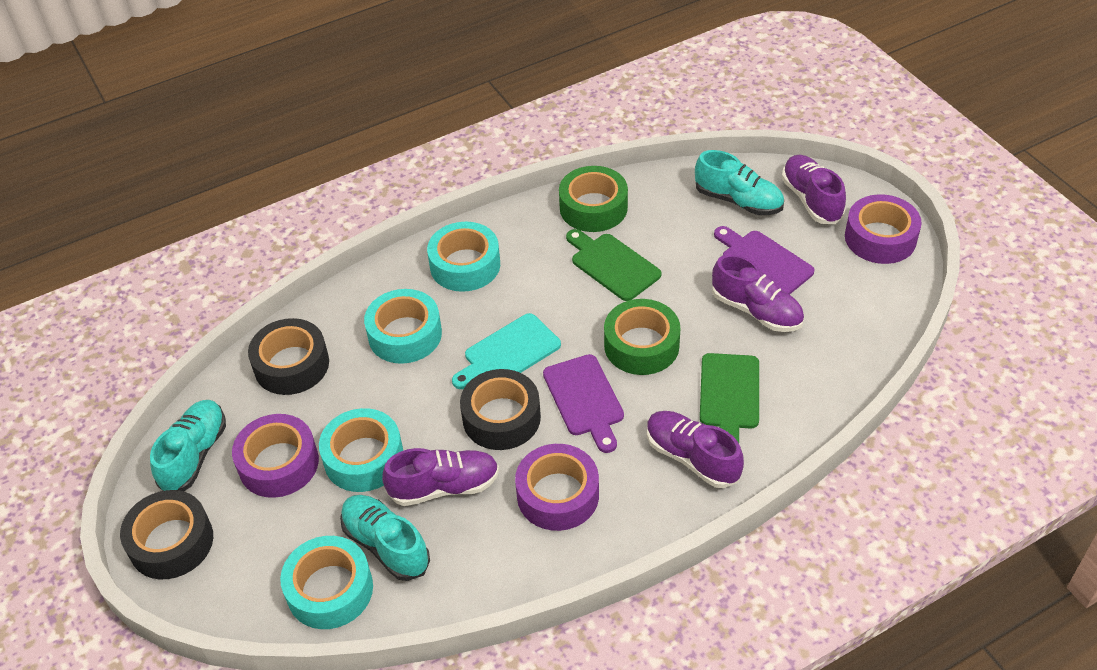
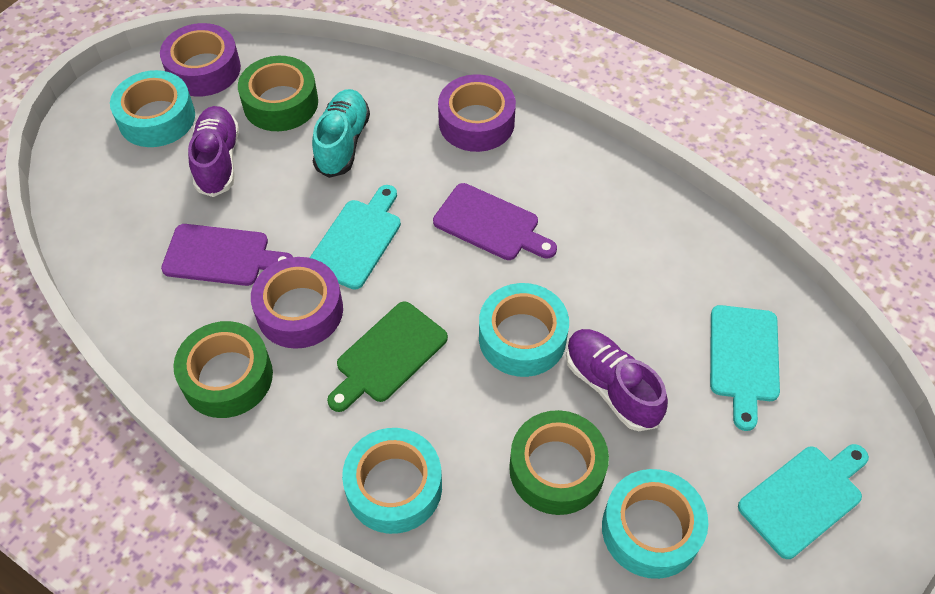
black tape: [120,490,213,579] [248,318,329,395] [460,369,541,450] = 3 -> none = 0
green cutting board: [566,229,661,301] [700,353,759,443] = 2 -> [327,301,448,412] = 1
green tape: [559,166,628,232] [604,299,680,375] = 2 -> [174,321,273,418] [238,56,318,131] [509,410,609,515] = 3
purple shoe: [382,448,499,506] [647,411,744,488] [712,254,804,332] [782,155,846,224] = 4 -> [188,106,239,197] [566,329,668,431] = 2
turquoise cutting board: [452,313,561,389] = 1 -> [310,185,401,290] [710,305,780,431] [738,444,869,559] = 3
turquoise shoe: [150,400,226,491] [340,495,430,581] [695,150,784,215] = 3 -> [312,89,370,178] = 1

